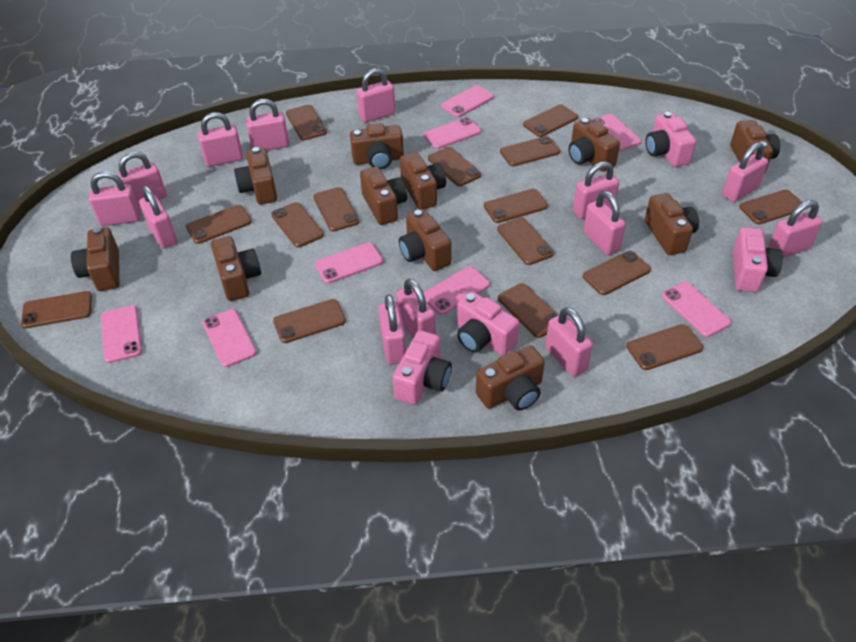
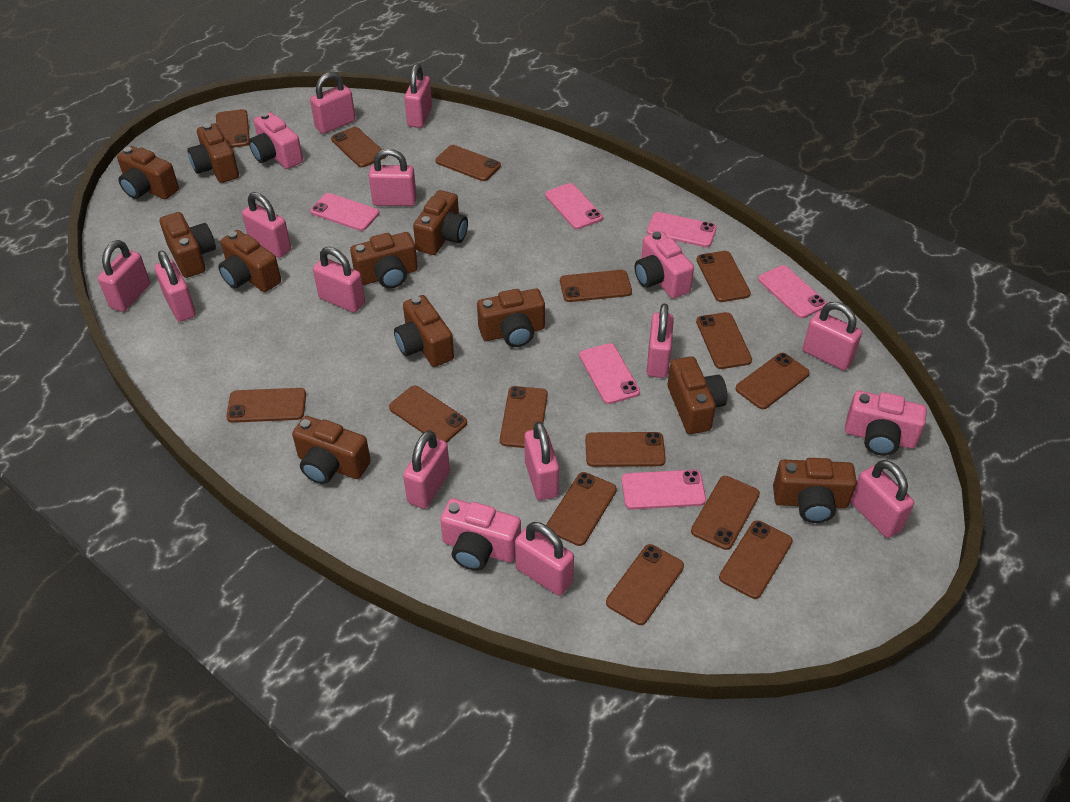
pink phone: [101,305,142,363] [202,309,257,367] [315,242,383,284] [423,266,490,315] [424,117,481,149] [441,85,494,117] [592,114,641,151] [662,282,731,337] = 8 -> [310,193,379,231] [545,183,603,229] [579,343,640,404] [622,470,706,509] [647,212,717,247] [758,265,827,318] = 6

